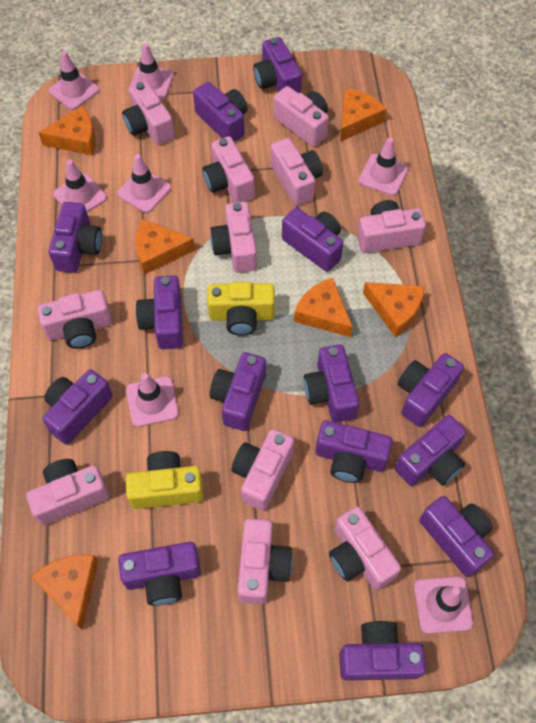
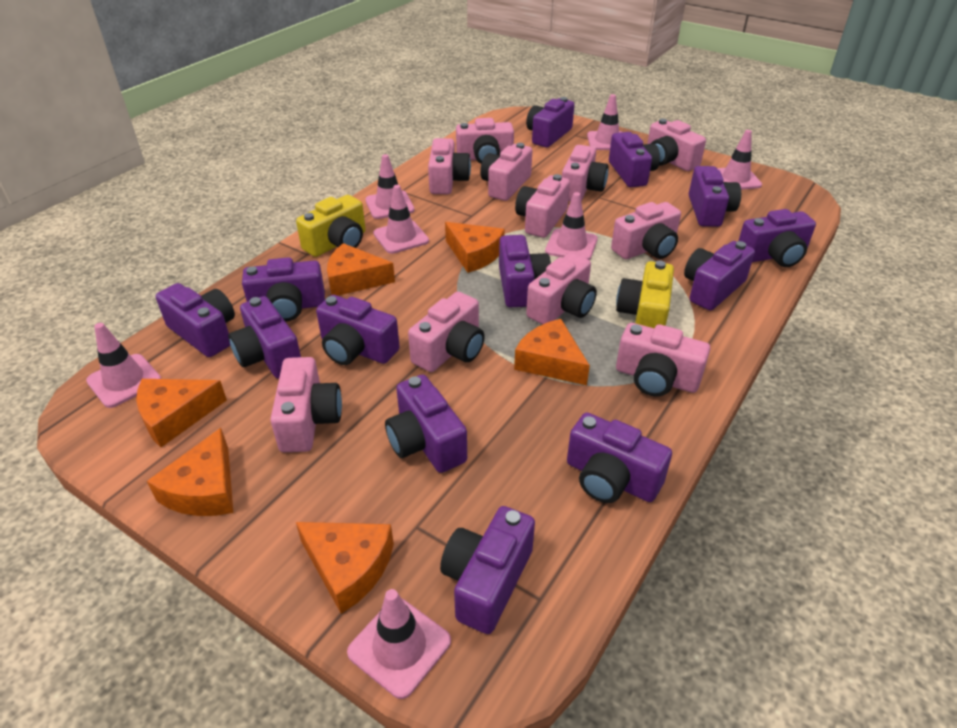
purple camera: [42,369,113,445] [48,202,102,273] [118,542,201,606] [136,275,183,349] [193,82,247,142] [210,352,266,431] [253,37,302,93] [282,208,343,272] [304,344,359,423] [316,420,393,483] [339,621,426,681] [395,415,467,486] [398,353,464,427] [420,496,494,577] = 14 -> [156,283,235,357] [228,296,301,379] [242,257,325,322] [316,295,400,365] [385,375,467,473] [440,506,535,634] [499,235,551,307] [526,97,575,147] [567,413,672,503] [609,132,660,187] [684,241,755,311] [689,166,741,227] [738,209,816,267] = 13

